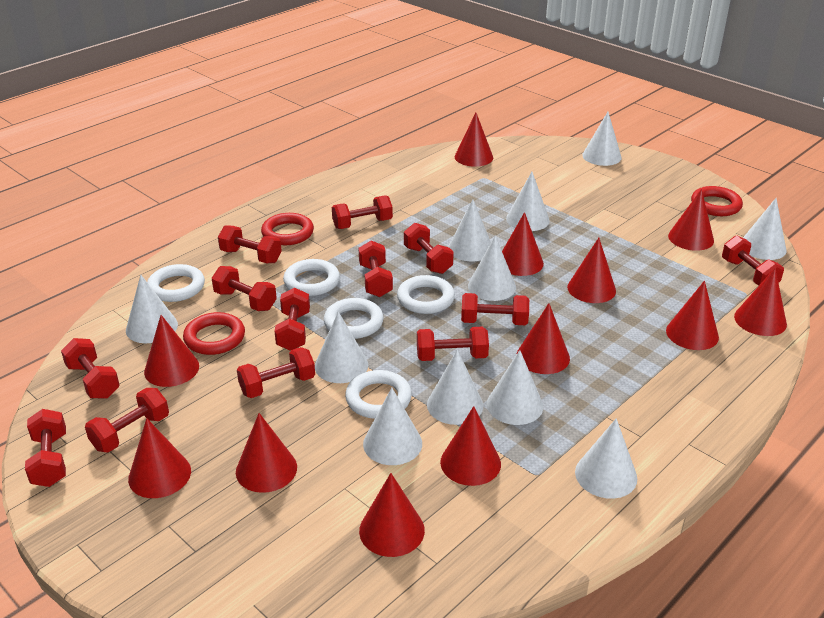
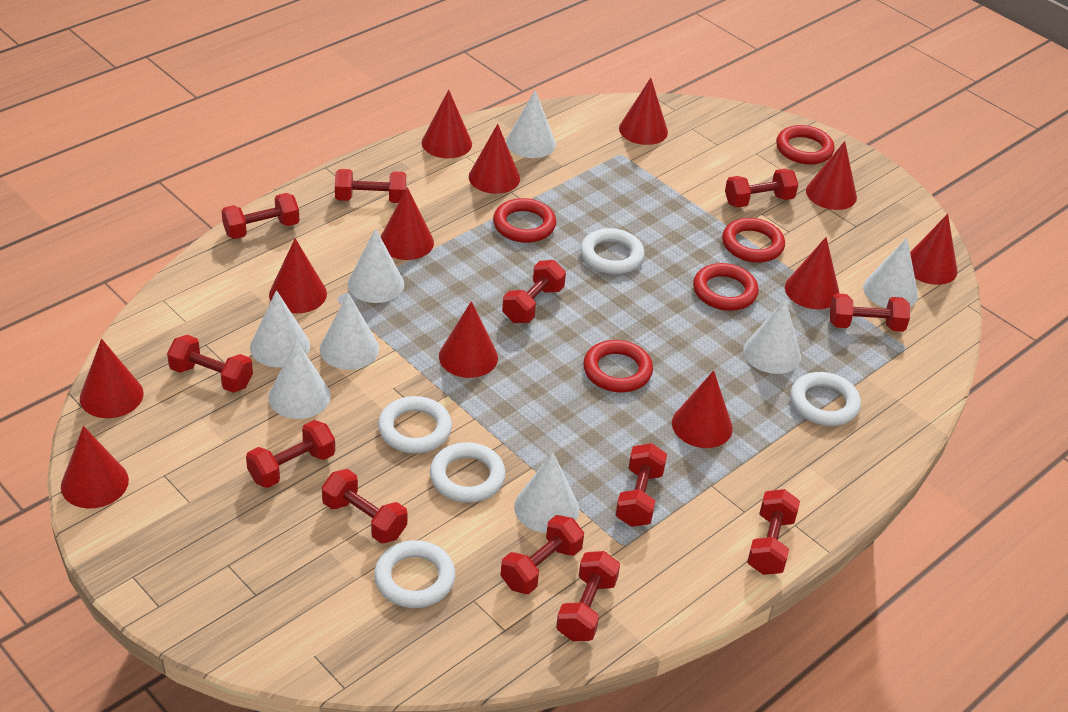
red dumbbell: [25,409,66,487] [61,338,120,398] [85,388,169,453] [212,266,277,311] [218,225,282,263] [237,347,315,398] [275,288,310,351] [332,195,393,229] [359,241,393,297] [404,223,454,274] [417,327,489,361] [461,293,529,325] [722,236,784,286] = 13 -> [167,335,253,393] [222,193,300,239] [246,420,335,488] [322,469,407,544] [335,169,406,203] [500,515,584,594] [502,260,566,323] [556,551,620,641] [616,443,667,527] [725,169,798,208] [747,489,800,575] [830,293,910,332] = 12
red ring: [183,312,245,355] [261,213,314,245] [691,186,743,216] = 3 -> [493,198,556,243] [583,340,653,392] [693,263,759,311] [722,218,785,263] [776,125,835,165] = 5
white cone: [126,275,178,343] [315,311,368,383] [363,387,422,465] [427,350,483,425] [448,199,491,261] [468,235,516,301] [487,350,543,425] [506,172,550,231] [575,418,637,499] [582,112,622,166] [743,198,787,260] = 11 -> [250,290,310,368] [268,340,331,419] [320,293,379,370] [348,228,404,303] [506,90,556,158] [514,452,579,533] [743,299,801,374] [863,238,918,308] = 8

